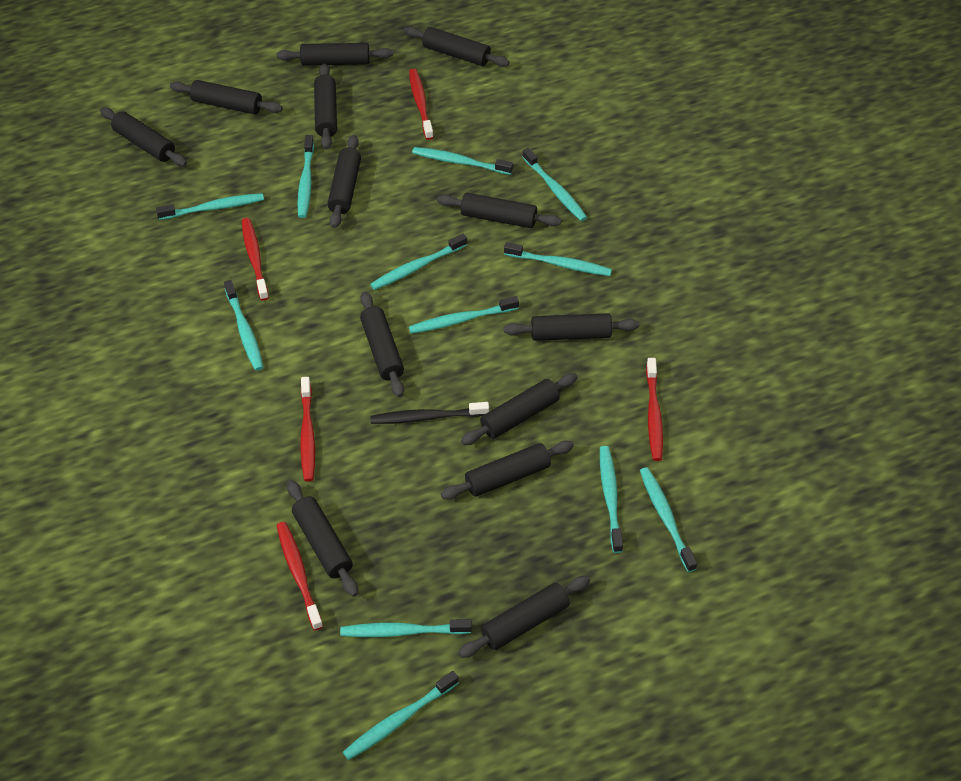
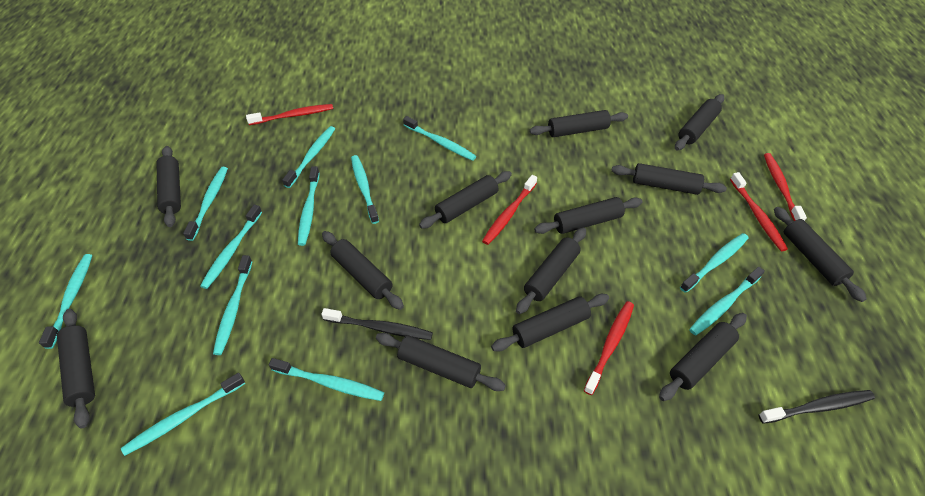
black toothbrush: [370,402,489,424] = 1 -> [321,308,433,340] [759,390,875,424] = 2

